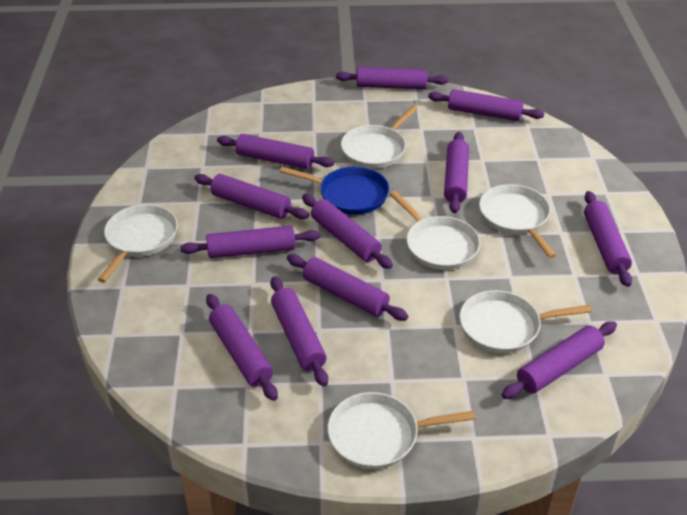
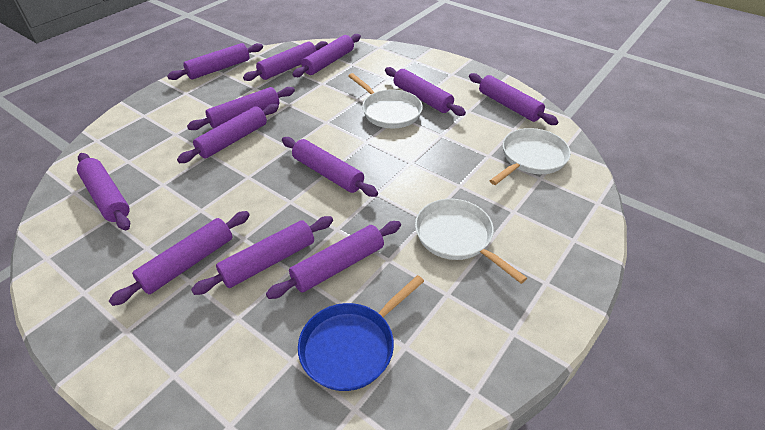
white pan: [98,204,178,283] [327,392,475,469] [341,105,418,169] [390,191,480,270] [459,290,592,353] [479,184,556,258] = 6 -> [348,73,423,128] [415,199,527,284] [490,128,571,185] = 3

